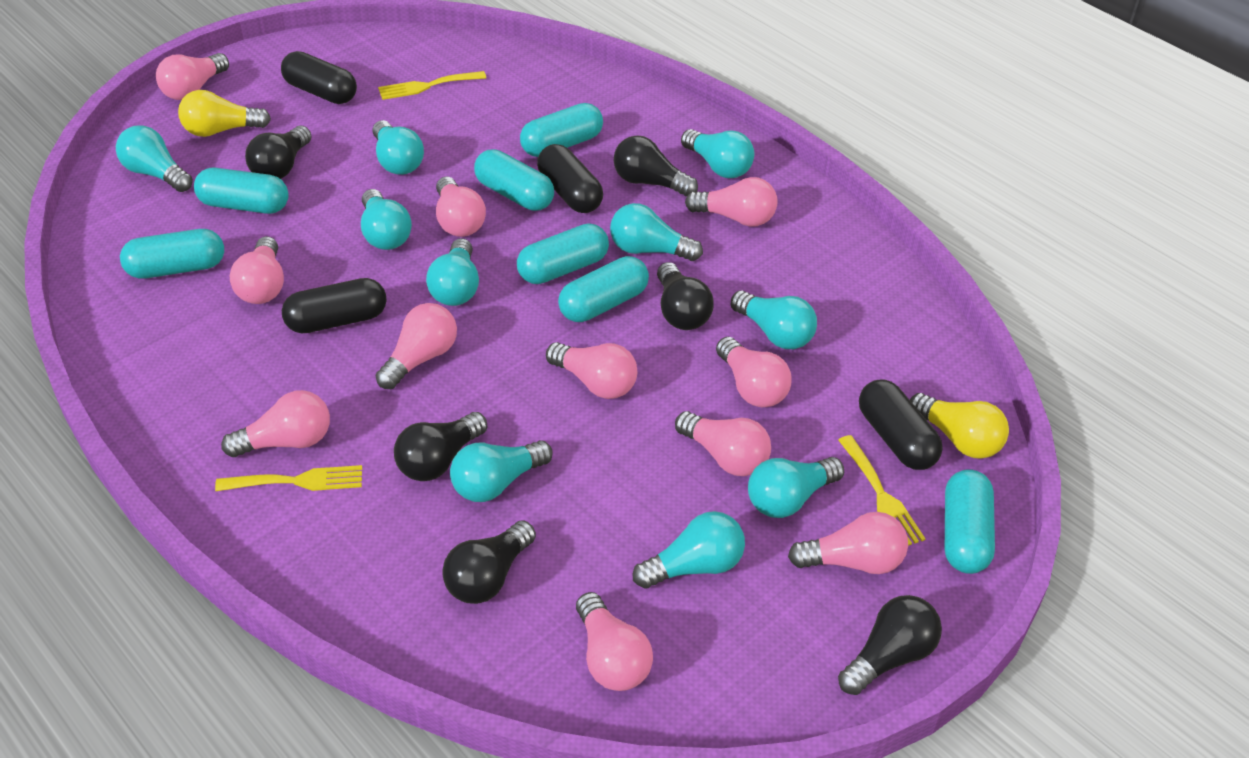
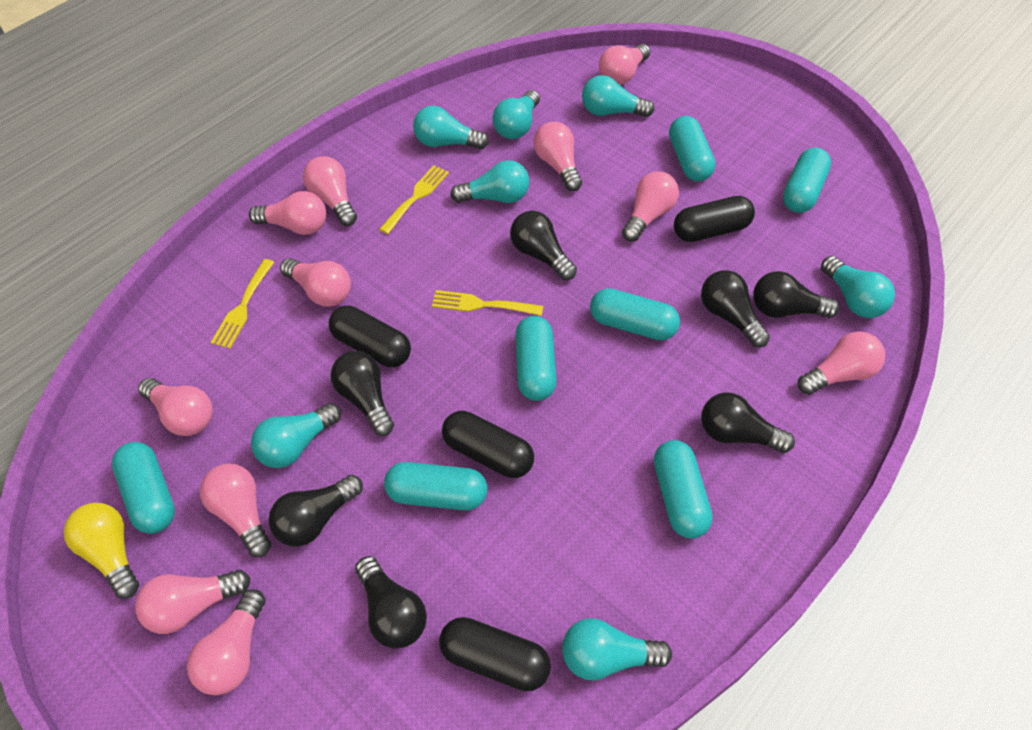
black light bulb: [245,126,311,179] [394,412,487,481] [442,520,536,604] [613,135,698,197] [657,262,714,330] [838,595,942,695] = 6 -> [269,475,363,547] [331,351,394,436] [355,556,427,649] [510,211,577,280] [701,270,770,348] [701,392,795,453] [753,271,839,318] = 7
turquoise light bulb: [116,125,193,192] [361,189,412,250] [373,120,424,175] [426,238,479,306] [450,440,553,502] [610,203,703,261] [633,511,745,588] [681,129,754,178] [731,291,817,349] [748,457,844,518] = 10 -> [251,403,341,468] [413,106,489,149] [450,160,530,203] [493,90,540,139] [562,618,672,681] [582,75,654,117] [821,256,895,318] = 7
yellow light bulb: [178,90,271,137] [910,393,1009,459] = 2 -> [64,503,139,598] = 1

